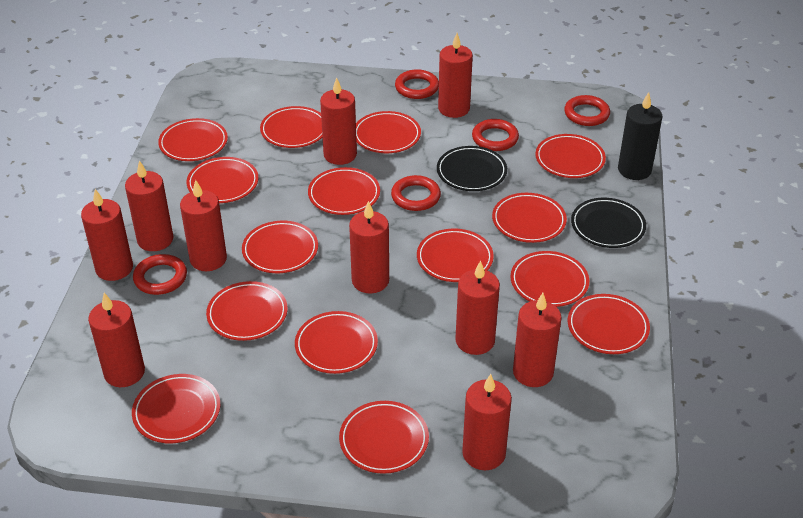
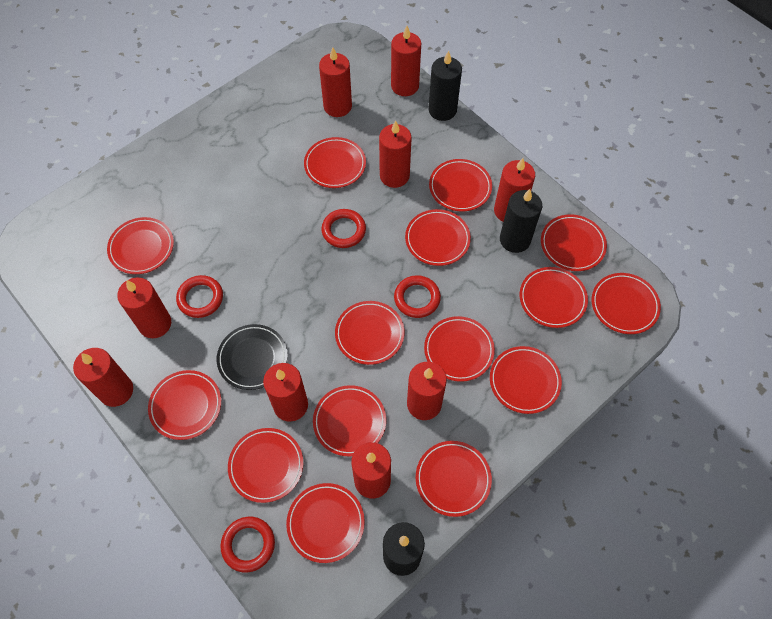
black candle: [618,92,663,180] = 1 -> [383,522,425,576] [428,51,462,121] [500,189,542,253] = 3
black plate: [437,146,507,191] [571,198,646,248] = 2 -> [217,324,288,390] = 1
red candle: [81,189,133,281] [88,293,145,387] [125,160,174,251] [180,180,227,271] [320,77,357,165] [349,201,389,294] [438,33,473,118] [455,260,500,355] [462,374,512,470] [513,293,562,387] = 10 -> [73,348,133,407] [117,277,171,338] [263,363,308,422] [319,47,352,117] [351,442,391,499] [379,120,412,188] [391,26,421,96] [407,362,447,420] [494,158,535,222] = 9
red ring: [133,254,187,295] [391,175,441,211] [395,69,439,99] [472,119,519,151] [564,95,610,126] = 5 -> [176,275,223,318] [220,517,275,573] [322,209,366,248] [394,275,441,318] = 4

